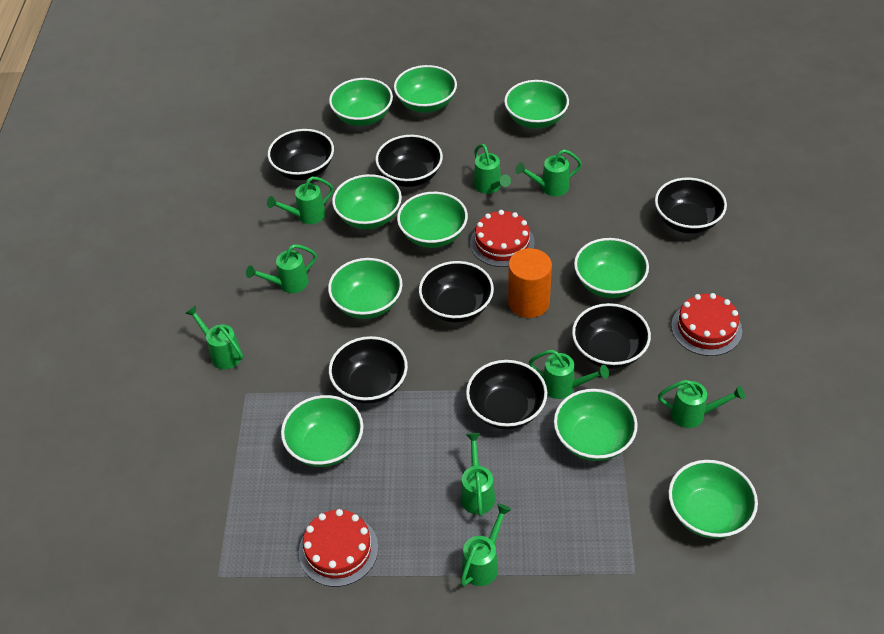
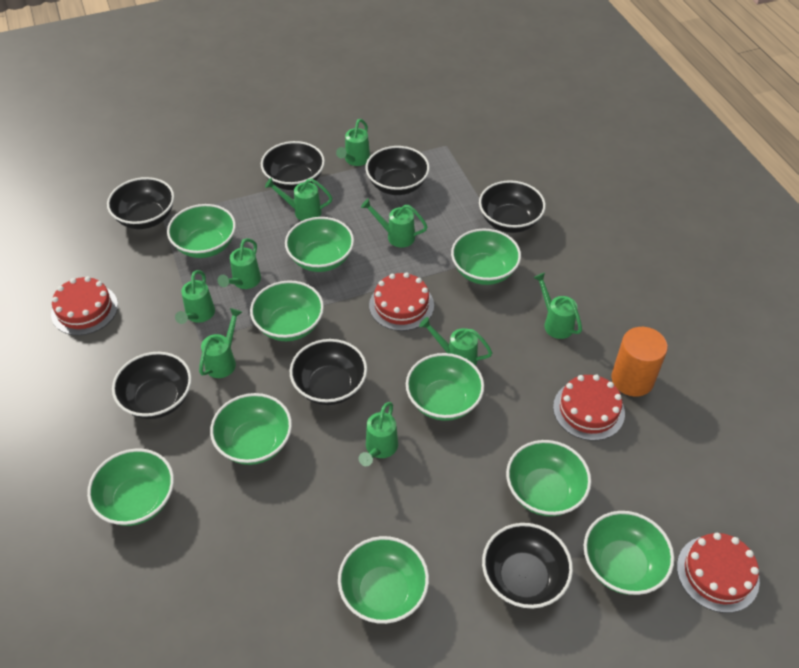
red cake: [299,509,378,587] [470,210,535,267] [671,293,742,356] = 3 -> [51,276,118,335] [369,272,434,331] [553,375,625,441] [677,533,760,613] = 4

